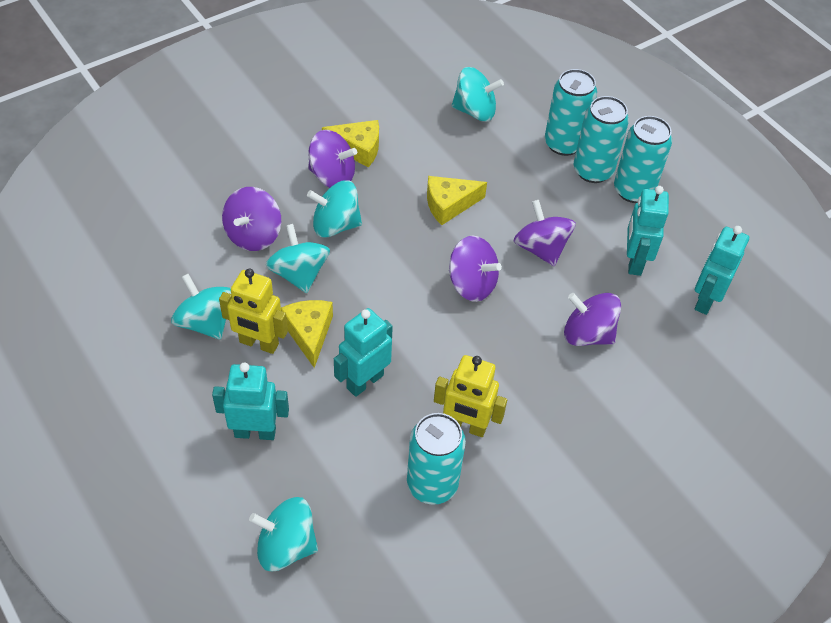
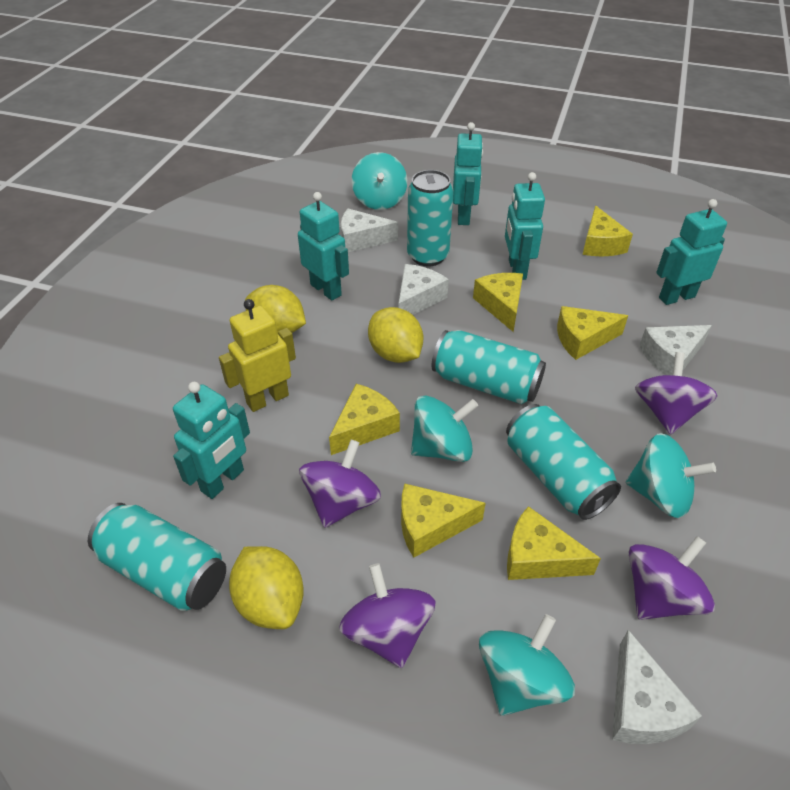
purple spinning top: [222,187,281,251] [308,130,357,188] [449,236,502,302] [514,200,576,266] [564,293,621,346] = 5 -> [299,440,381,528] [339,563,436,668] [628,536,715,620] [635,352,717,435] = 4
turquoise robot: [212,362,289,440] [334,308,393,397] [627,186,669,276] [695,226,749,315] = 4 -> [173,382,250,499] [298,192,349,300] [453,122,483,225] [505,172,545,280] [656,199,727,305] = 5
turquoise spinning top: [171,274,231,340] [249,497,318,571] [266,224,330,293] [307,180,362,238] [451,67,504,122] = 5 -> [352,152,407,210] [411,395,478,462] [479,614,575,716] [626,433,716,518] = 4
white cheese: none = 0 -> [341,209,398,252] [398,264,449,315] [612,630,702,744] [639,325,712,375] = 4
yellow cheese: [281,300,333,368] [322,120,379,167] [427,176,487,225] = 3 -> [329,384,400,455] [401,483,485,558] [473,273,523,332] [507,506,601,580] [557,306,628,360] [582,206,633,256] = 6
yellow lemon: none = 0 -> [229,546,304,629] [245,285,306,333] [368,307,423,363] = 3
yellow robot: [219,269,288,354] [434,355,507,437] = 2 -> [219,299,296,412] = 1

